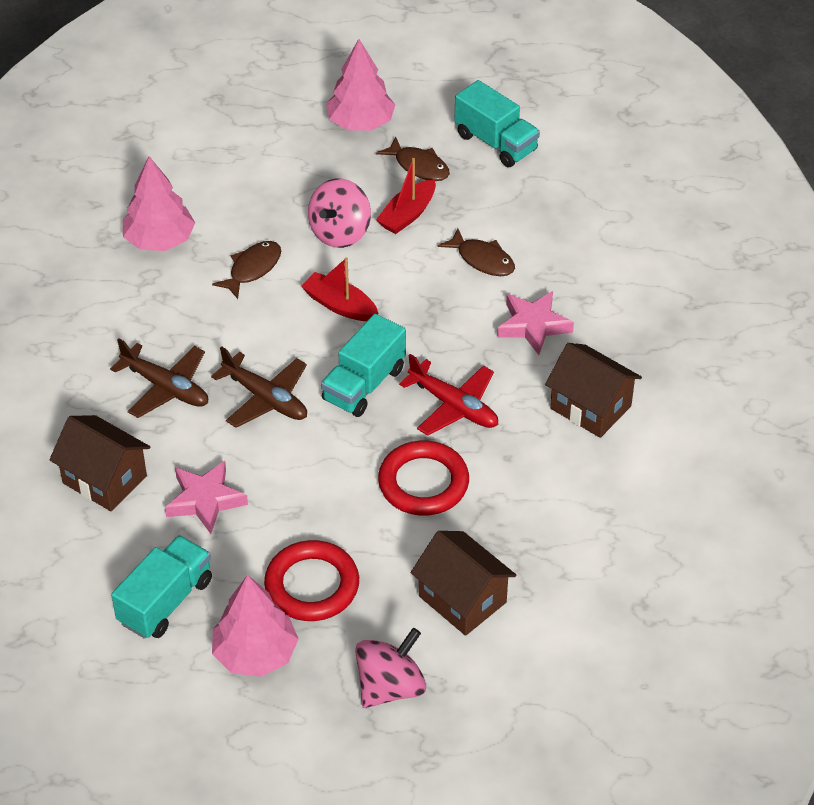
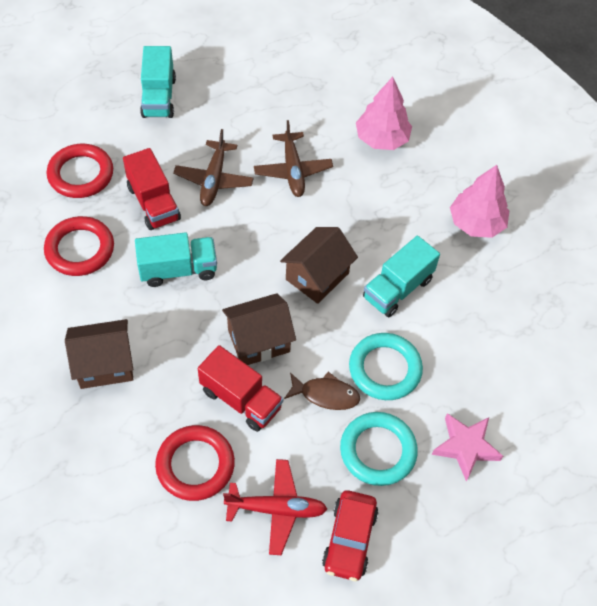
brown fish: [212,241,281,299] [376,137,450,181] [438,228,515,276] = 3 -> [284,372,360,410] = 1
pink spinning top: [308,179,371,248] [355,628,426,708] = 2 -> none = 0
pink star: [165,461,248,534] [497,291,574,355] = 2 -> [432,413,503,481] = 1
pink tree: [123,157,195,251] [212,575,299,677] [326,39,395,131] = 3 -> [356,77,412,150] [450,165,509,238] = 2
red boat: [301,257,379,321] [376,158,436,234] = 2 -> none = 0
red car: none = 0 -> [322,490,378,581] = 1
red ring: [264,540,359,621] [378,440,469,516] = 2 -> [44,216,114,276] [47,144,113,198] [155,425,235,501] = 3
red truck: none = 0 -> [123,148,181,230] [198,345,283,432] = 2
turquoise ring: none = 0 -> [340,412,418,486] [349,333,423,400] = 2

